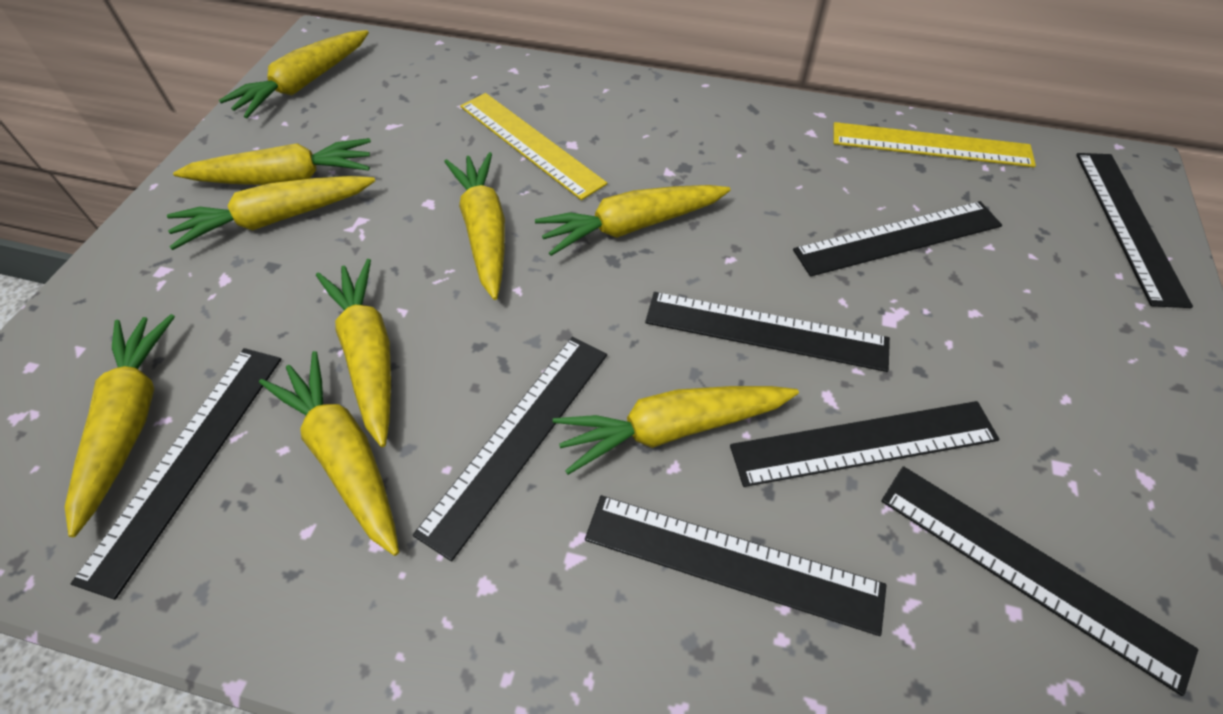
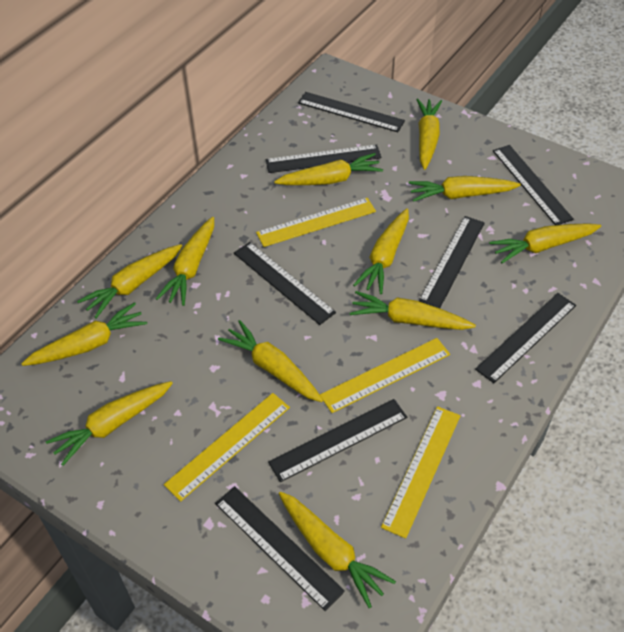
yellow carrot: [65,314,175,537] [167,176,375,250] [173,138,371,185] [219,30,369,118] [259,351,399,556] [316,259,391,447] [444,152,505,300] [535,185,731,256] [553,386,799,475] = 9 -> [21,302,147,366] [46,381,173,466] [77,244,182,318] [156,217,214,306] [218,320,323,402] [274,153,383,185] [279,491,396,608] [350,291,476,330] [353,208,409,294] [409,176,521,202] [416,99,442,170] [489,223,601,263] = 12
yellow ruler: [460,93,607,200] [833,122,1036,167] = 2 -> [164,393,290,502] [256,198,376,247] [320,338,450,413] [381,406,460,539] = 4

